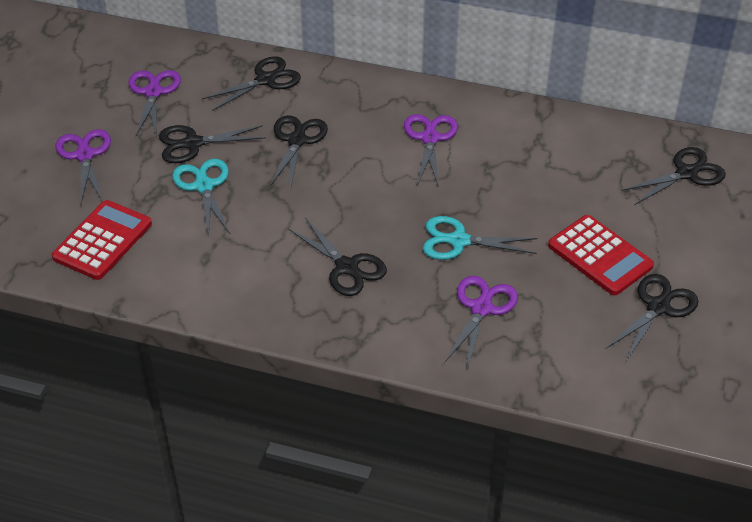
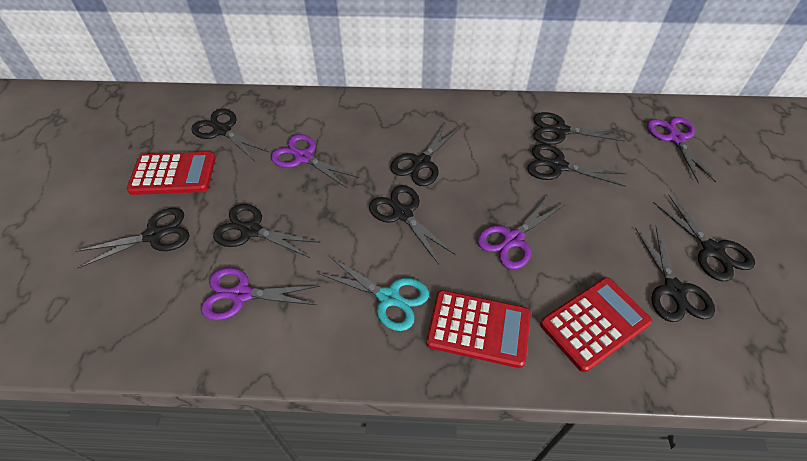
black scissors: [159,125,266,163] [202,56,301,111] [270,115,328,187] [288,217,387,296] [606,274,699,361] [622,147,726,205] = 6 -> [76,208,190,268] [191,109,269,161] [213,204,320,258] [369,185,455,264] [390,122,461,186] [527,144,626,187] [533,112,625,145] [635,226,715,322] [653,195,755,281] = 9
red calculator: [52,200,152,280] [548,215,654,295] = 2 -> [127,152,216,195] [426,290,531,368] [540,277,652,372] = 3
turquoise scissors: [172,159,230,238] [423,216,537,260] = 2 -> [317,256,429,331] = 1

